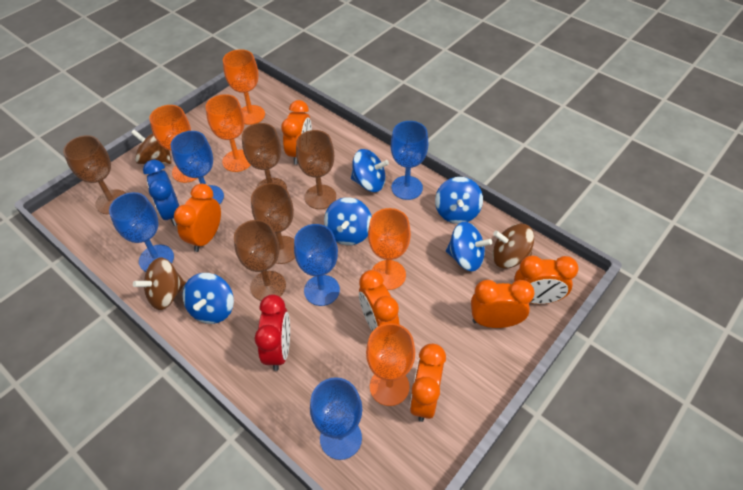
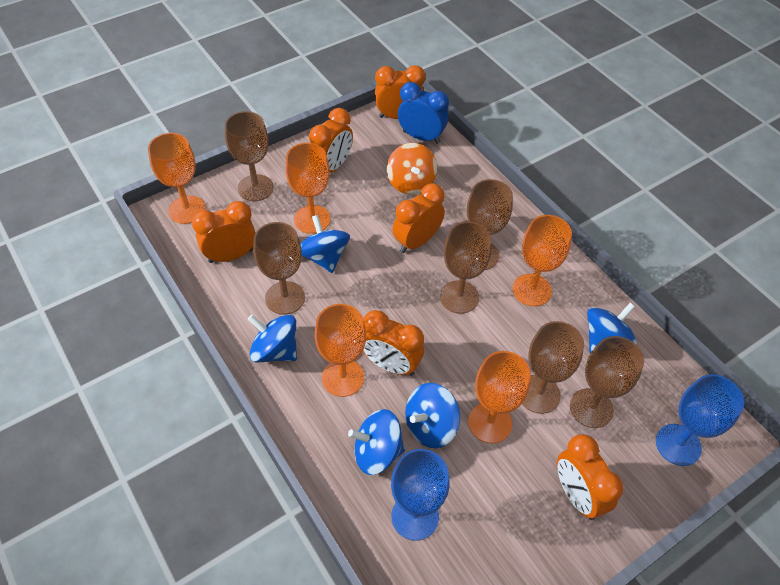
blue goblet: [109,192,174,272] [171,131,224,205] [294,224,340,306] [310,377,362,460] [391,121,428,200] = 5 -> [391,449,450,541] [656,374,745,466] = 2
brown goblet: [63,135,126,214] [234,220,286,301] [242,123,287,189] [251,183,295,264] [296,130,336,209] = 5 -> [225,111,274,201] [253,222,305,315] [440,222,492,314] [467,179,513,270] [522,321,584,414] [570,336,644,428] = 6
brown spinning top: [131,129,172,164] [133,257,186,310] [493,224,534,268] = 3 -> none = 0
orange spinning top: none = 0 -> [387,143,437,194] = 1
red clock: [255,294,290,371] = 1 -> none = 0

